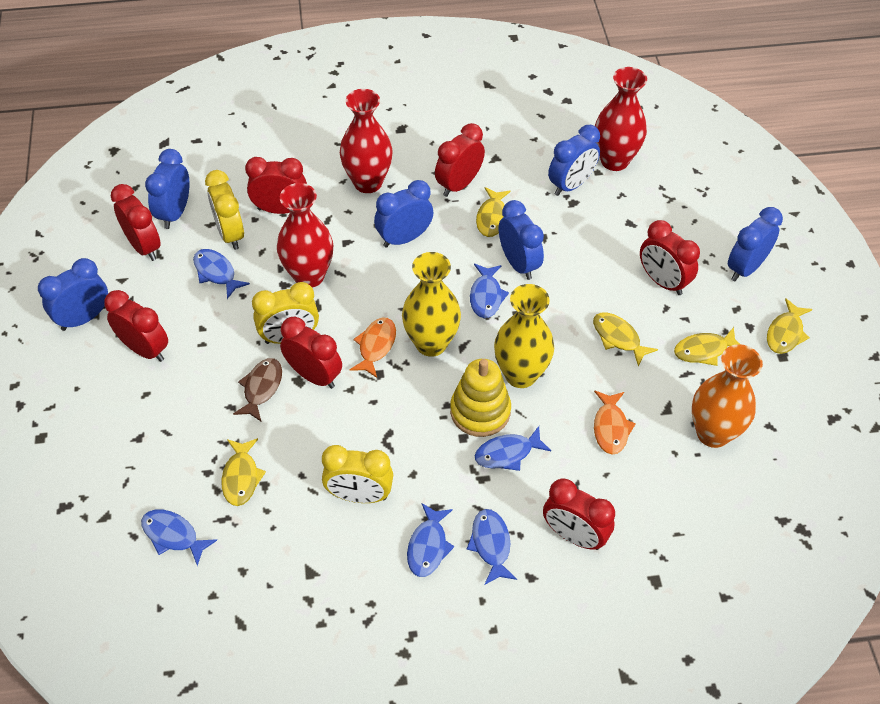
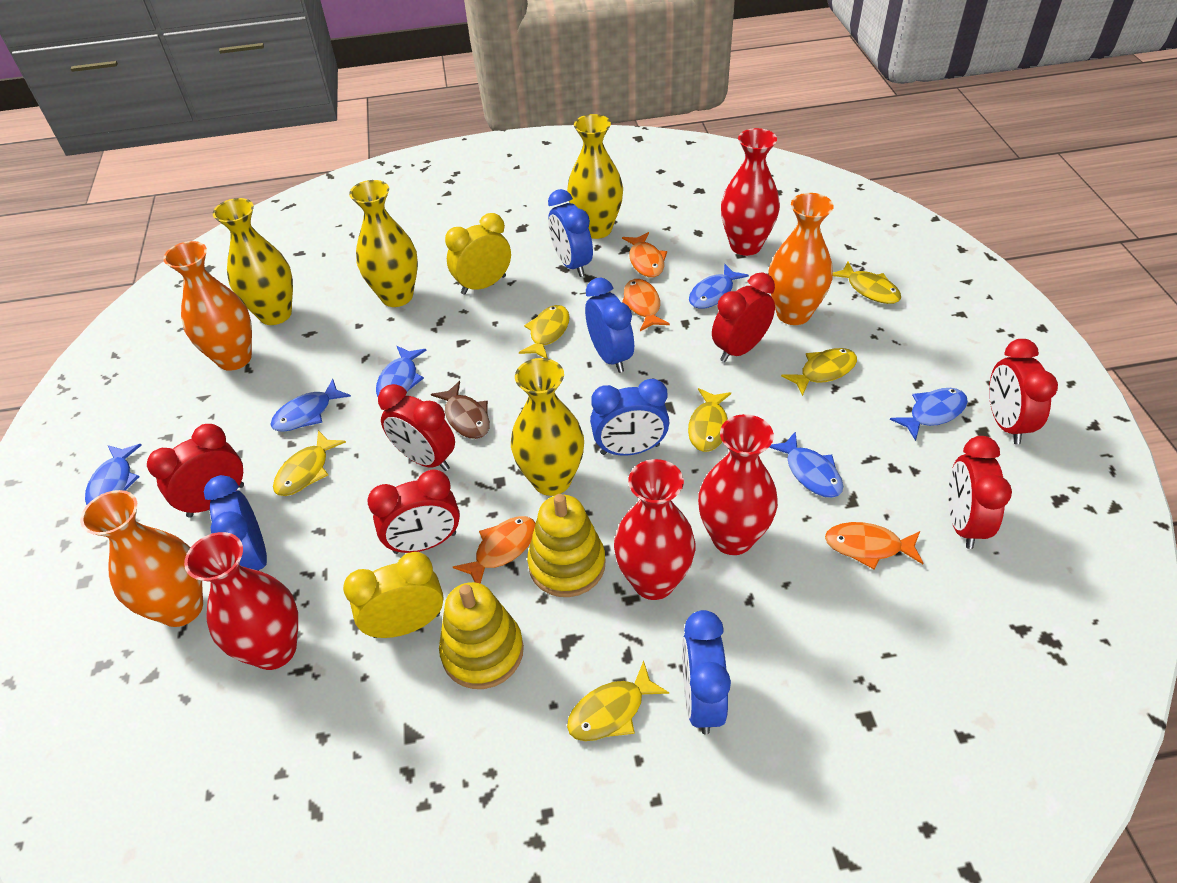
blue clock: [38,258,108,331] [145,149,189,229] [374,180,433,248] [499,200,544,280] [548,125,600,196] [728,207,783,281] = 6 -> [204,475,267,571] [548,189,593,277] [585,278,634,373] [590,378,670,456] [682,610,731,734] = 5
orange fish: [349,318,396,378] [594,391,636,455] = 2 -> [453,516,535,584] [622,232,667,277] [622,279,670,331] [825,522,924,569] = 4
orange vase: [692,344,763,448] = 1 -> [80,490,203,627] [163,241,252,371] [768,193,834,325] = 3
red clock: [105,290,168,362] [111,184,161,261] [245,157,307,214] [280,317,342,389] [435,123,485,197] [543,479,615,550] [640,220,700,295] = 7 -> [147,424,244,518] [367,469,460,554] [378,384,455,471] [712,272,775,362] [948,436,1012,549] [989,339,1058,444] = 6
red vase: [277,183,333,288] [340,89,393,193] [595,67,647,171] = 3 -> [184,532,298,670] [614,459,695,600] [698,414,778,555] [721,128,780,256] = 4
yellow clock: [205,170,244,250] [252,282,319,344] [322,445,393,503] = 3 -> [343,552,444,638] [445,213,511,295] = 2
yellow fish: [221,438,266,506] [476,187,511,237] [593,313,658,366] [674,327,741,366] [767,298,813,354] = 5 -> [273,430,346,496] [519,305,570,358] [567,660,669,741] [688,388,731,452] [781,348,857,396] [833,261,901,304] = 6
yellow stacking toy: [450,359,511,437] = 1 -> [439,582,524,689] [527,494,605,597] = 2
yellow vase: [402,252,461,357] [494,284,554,388] = 2 -> [213,198,293,325] [349,180,418,307] [511,358,584,496] [567,114,623,239] = 4

